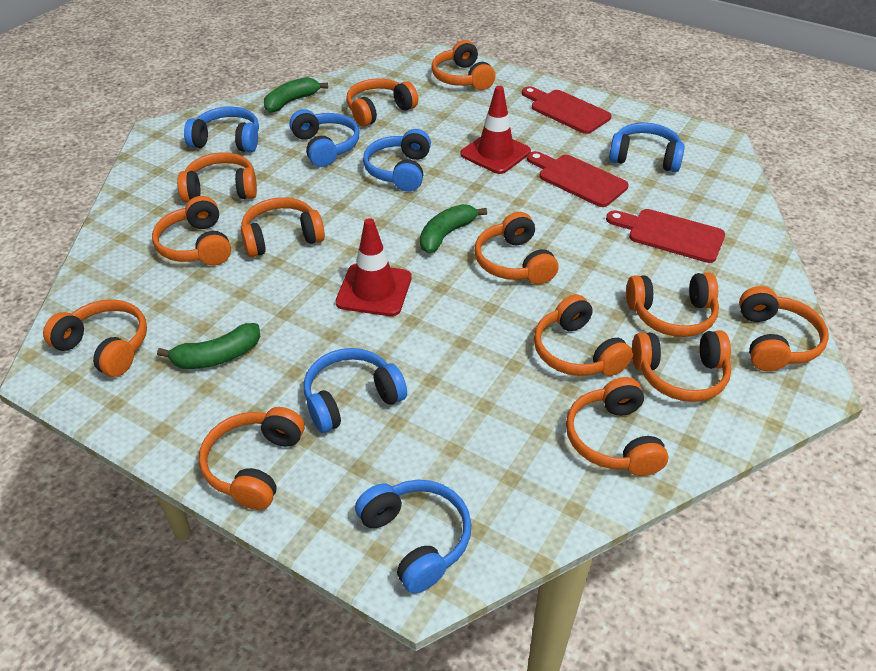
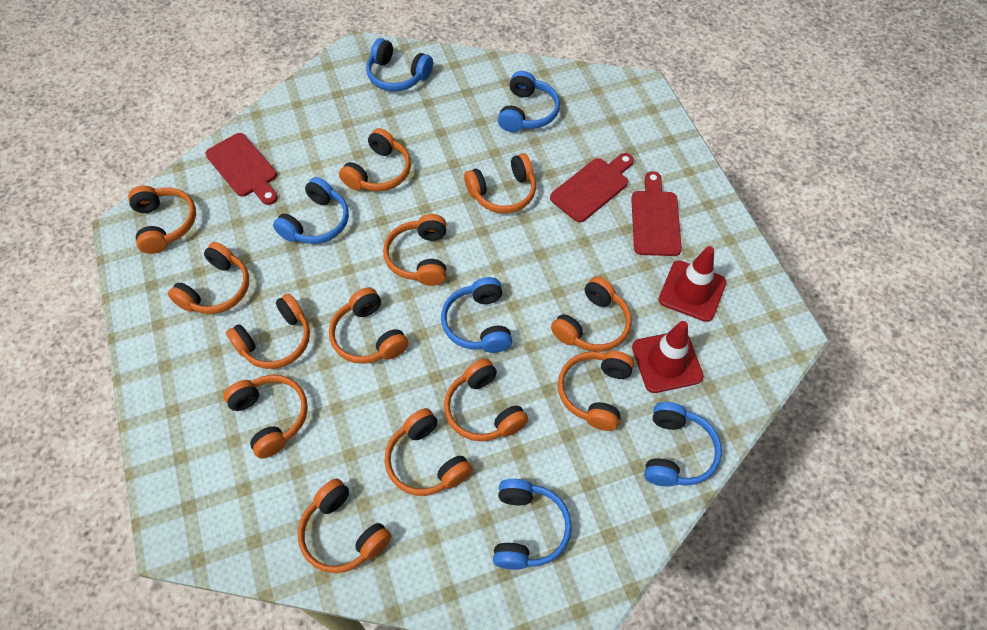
green banana: [157,323,260,369] [264,77,328,113] [420,204,487,253] = 3 -> none = 0

